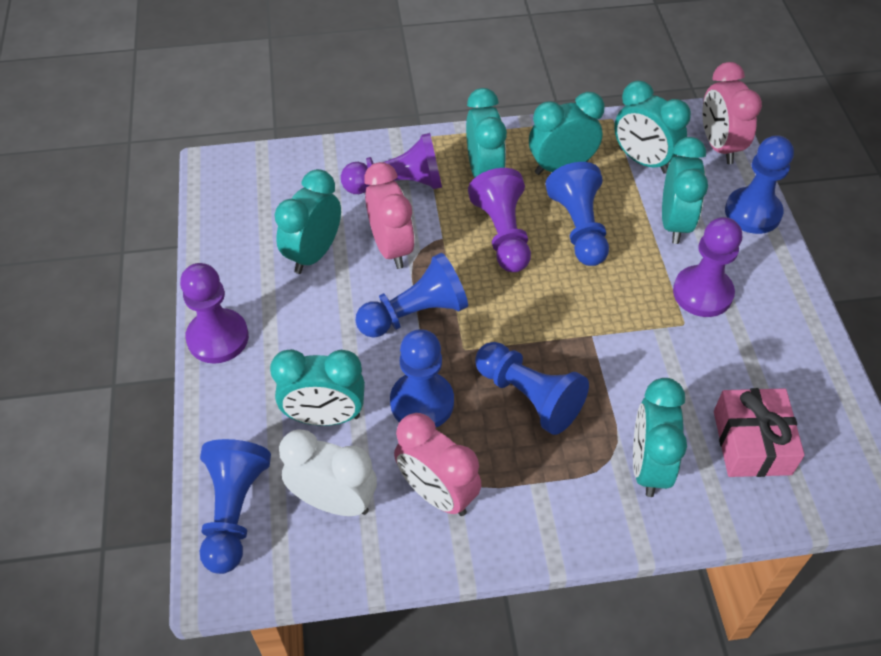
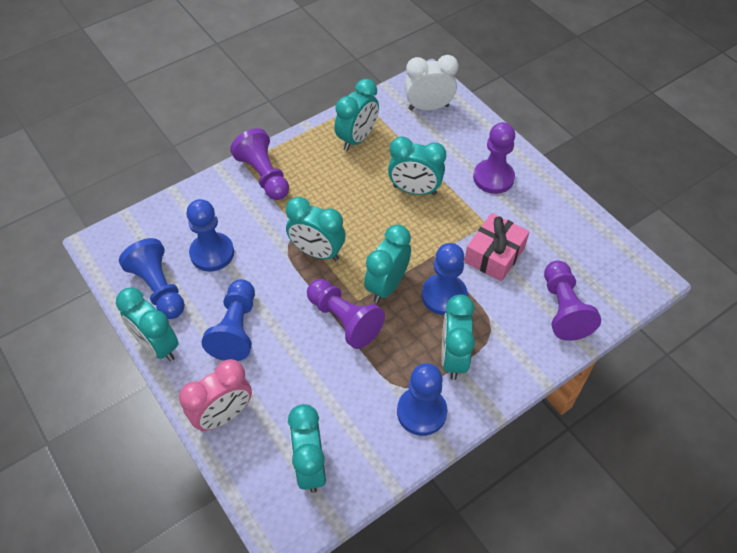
blue pawn: [200,439,271,574] [355,253,468,338] [390,329,454,427] [475,342,589,435] [545,162,609,266] [725,135,794,234] = 6 -> [119,238,185,319] [186,199,234,272] [202,279,255,361] [397,363,447,436] [422,243,467,315] = 5
pink clock: [364,162,415,269] [394,413,482,516] [702,62,762,164] = 3 -> [179,359,252,431] = 1

